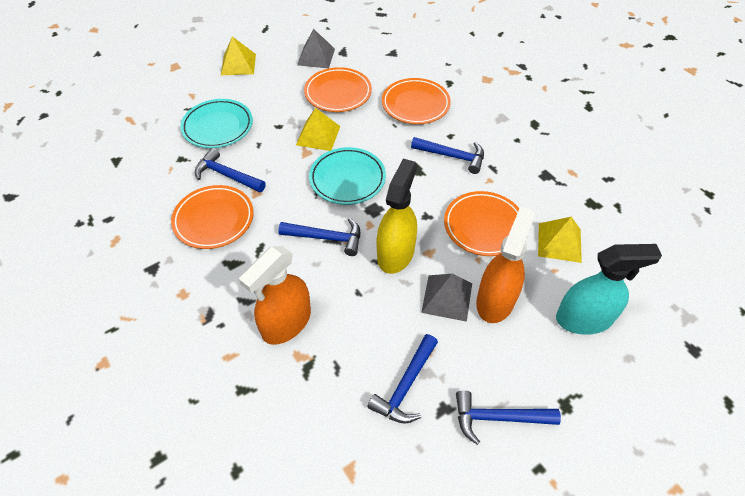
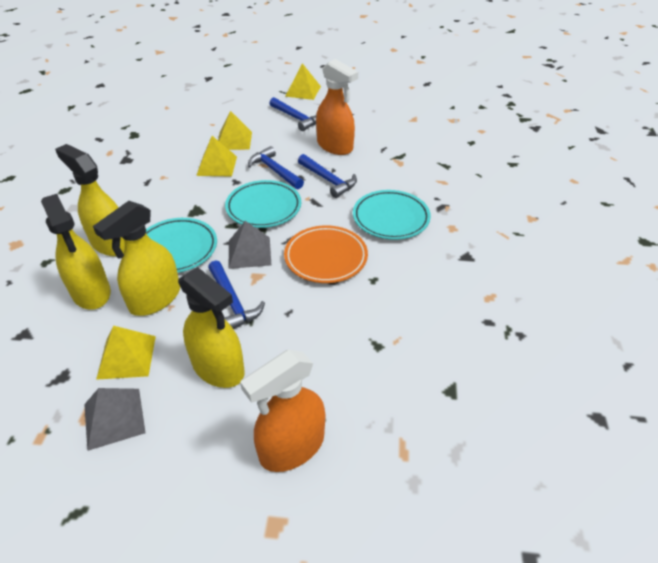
blue hammer: [195,148,266,192] [278,218,360,256] [367,334,438,424] [411,137,484,174] [456,390,561,445] = 5 -> [208,260,265,329] [248,146,304,189] [270,97,316,131] [298,154,357,198] = 4
orange plate: [171,185,254,249] [304,67,372,112] [382,78,451,124] [444,191,520,256] = 4 -> [284,225,368,283] = 1
turquoise plate: [180,99,253,148] [309,147,386,205] = 2 -> [146,218,217,273] [225,180,301,228] [353,190,431,240] = 3
turquoise spray bottle: [556,244,662,335] = 1 -> none = 0
yellow pyramid: [221,36,256,75] [296,108,340,151] [538,217,582,263] = 3 -> [96,326,156,380] [196,136,237,177] [218,111,252,150] [285,63,321,100] = 4
yellow spray bottle: [377,159,417,274] = 1 -> [41,194,111,310] [55,144,125,256] [93,201,180,316] [178,267,245,388] = 4

